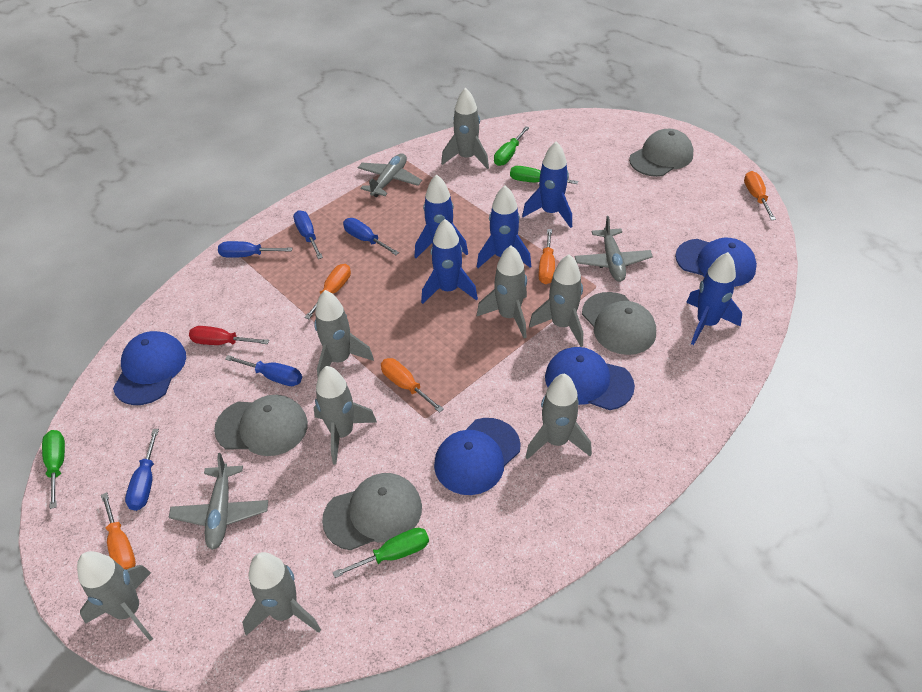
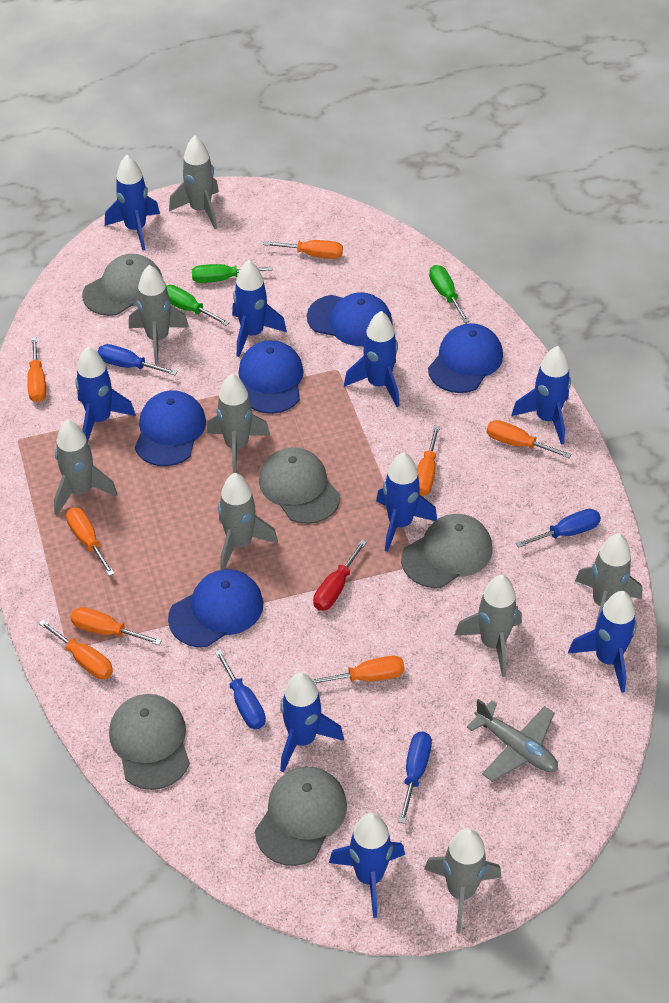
blue cap: [113,331,186,405] [434,418,521,495] [545,347,635,410] [675,238,757,287] = 4 -> [135,390,206,466] [168,570,263,647] [238,340,303,414] [307,292,393,346] [428,323,503,393] = 5
blue rocket: [414,174,468,258] [421,219,478,304] [477,185,531,268] [522,141,572,228] [686,252,742,345] = 5 -> [75,347,136,441] [105,155,160,251] [232,260,287,357] [280,673,344,773] [329,813,405,918] [344,311,400,407] [376,452,437,552] [512,346,571,445] [568,591,637,693] = 9
blue screwdriver: [125,429,159,511] [218,241,292,258] [225,355,302,386] [293,210,323,259] [343,218,399,255] = 5 -> [98,344,178,375] [215,649,266,729] [398,731,432,824] [516,509,601,548] = 4
green screwdriver: [42,430,65,509] [333,528,429,578] [494,126,529,166] [510,166,578,184] = 4 -> [166,285,230,326] [192,264,273,283] [429,265,470,323] = 3
grey cap: [214,395,308,456] [322,473,422,551] [582,292,656,355] [629,129,694,177] = 4 -> [82,254,163,316] [109,694,190,790] [255,767,347,866] [259,447,340,524] [401,514,492,588] = 5
grey plane: [168,453,268,550] [358,153,422,197] [575,216,653,282] = 3 -> [467,699,558,782] = 1
orange screwdriver: [101,492,136,569] [304,264,351,319] [381,358,444,413] [538,229,555,284] [744,171,776,220] = 5 -> [27,337,46,402] [39,620,113,679] [66,508,115,576] [70,607,162,645] [263,240,343,259] [312,656,405,684] [417,425,440,496] [487,420,572,458] = 8

